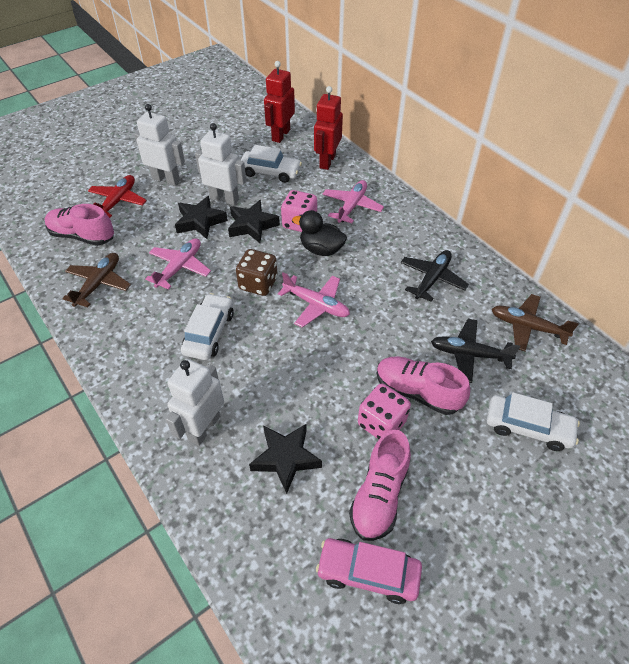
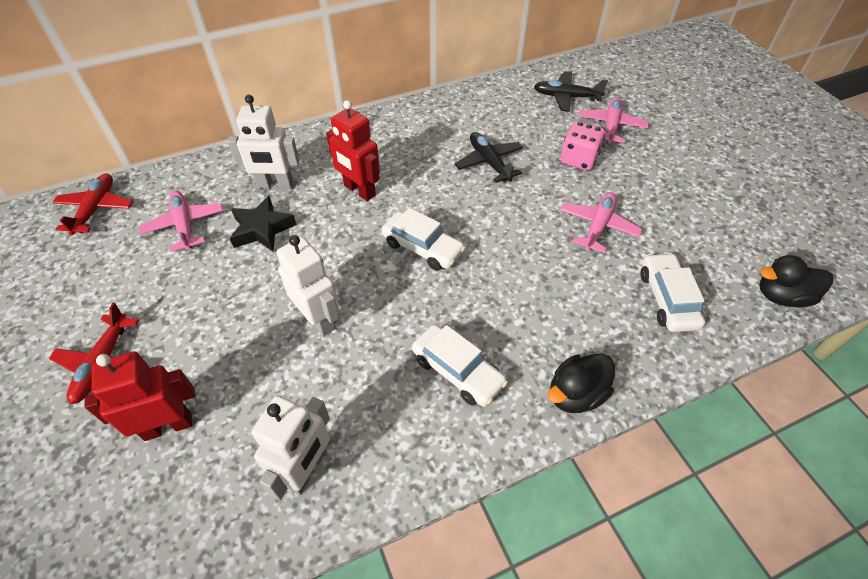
black duck: [292,210,347,256] = 1 -> [548,353,615,413] [759,255,833,307] = 2
black star: [175,196,228,239] [228,200,280,243] [249,424,322,494] = 3 -> [230,196,296,252] = 1
brown dice: [236,249,278,296] = 1 -> none = 0
brown plane: [62,253,131,307] [492,294,579,351] = 2 -> none = 0
pink car: [316,538,422,604] = 1 -> none = 0
pink dice: [281,190,317,232] [358,383,411,439] = 2 -> [560,121,605,171] = 1
pink shoe: [45,204,114,246] [349,430,411,541] [376,356,470,415] = 3 -> none = 0
red plane: [88,175,147,218] = 1 -> [49,303,147,404] [52,173,133,235] = 2

